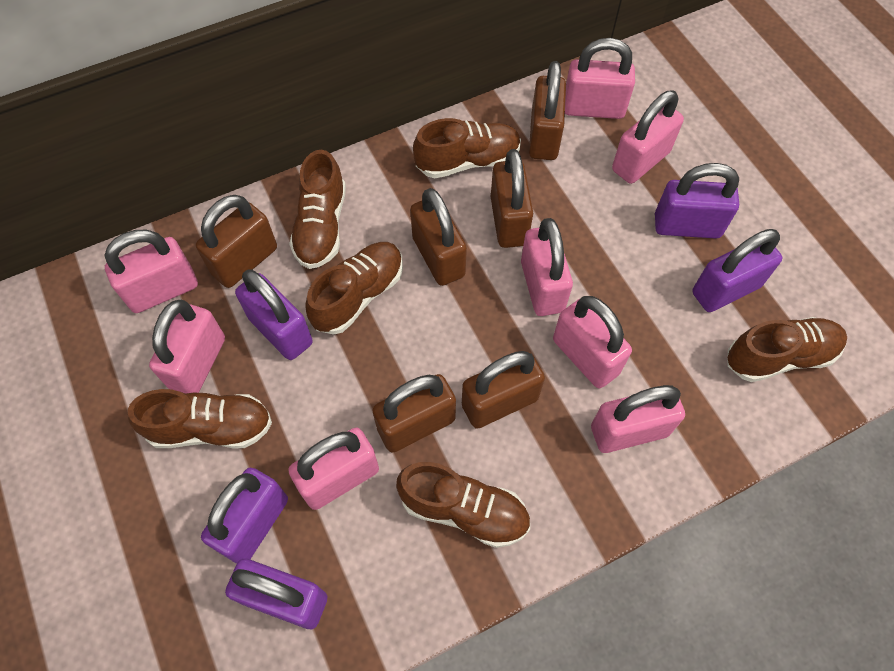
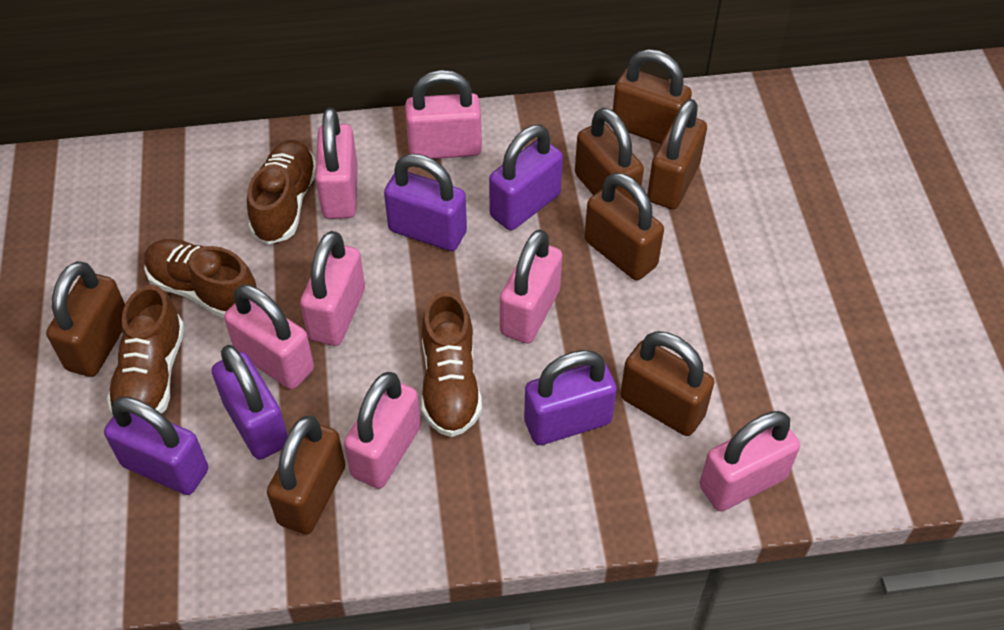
brown padlock: [196,195,277,288] [372,374,456,453] [410,188,467,286] [462,351,545,429] [491,149,533,248] [529,61,566,160] = 6 -> [46,261,125,377] [267,415,345,534] [575,108,644,204] [584,173,664,280] [613,49,692,144] [620,331,715,436] [647,99,707,209] = 7
brown shoe: [127,389,272,449] [289,150,346,269] [305,242,403,335] [396,462,530,548] [413,118,521,178] [728,317,847,382] = 6 -> [107,285,185,415] [144,239,257,318] [247,140,316,244] [421,291,482,437] = 4
pink padlock: [104,230,198,313] [149,300,225,394] [288,428,379,510] [521,218,573,316] [553,296,632,388] [565,38,635,119] [591,385,685,453] [612,90,684,184] = 8 -> [224,284,314,389] [300,231,365,346] [315,108,358,219] [344,372,421,489] [405,70,482,159] [500,229,562,344] [700,411,800,511] = 7

